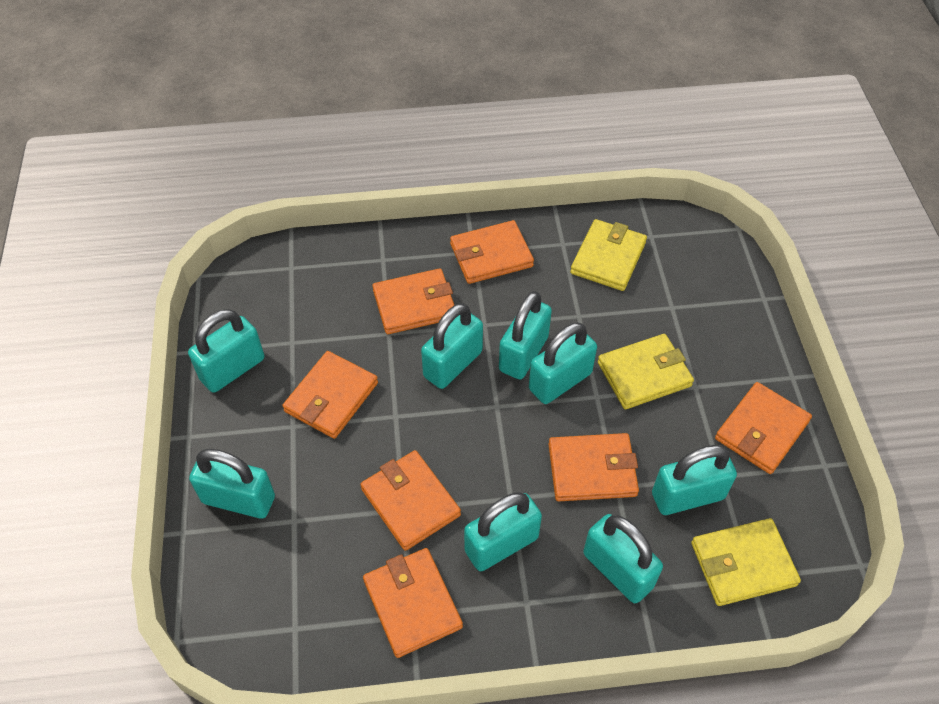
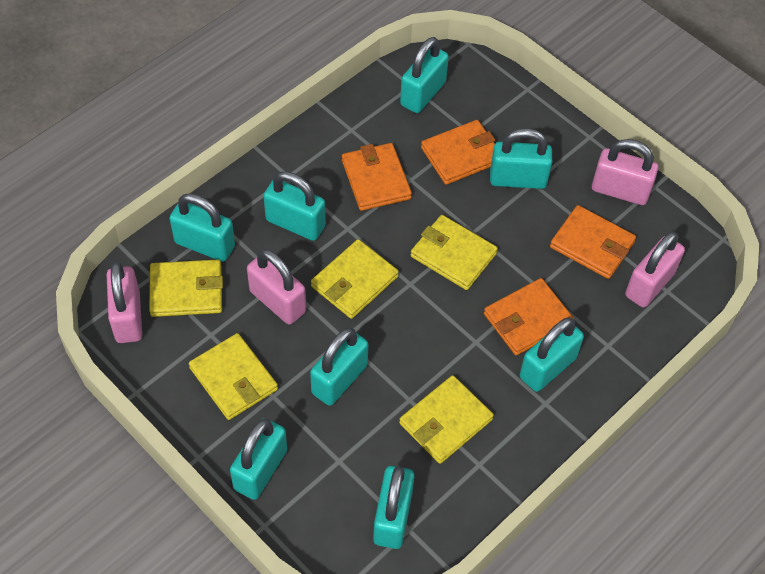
orange wallet: [282,351,378,439] [360,450,461,551] [363,548,463,658] [372,268,454,334] [450,220,534,284] [548,433,639,501] [715,382,812,474] = 7 -> [342,143,412,211] [421,120,496,185] [484,278,574,355] [550,205,636,279] = 4
pink padlock: none = 0 -> [107,262,142,343] [247,249,306,325] [592,139,658,205] [625,231,685,308] = 4
yellow wallet: [570,219,647,291] [598,334,694,409] [691,518,801,606] = 3 -> [149,260,223,317] [189,333,278,420] [311,239,399,319] [399,375,494,464] [411,215,498,290] = 5

